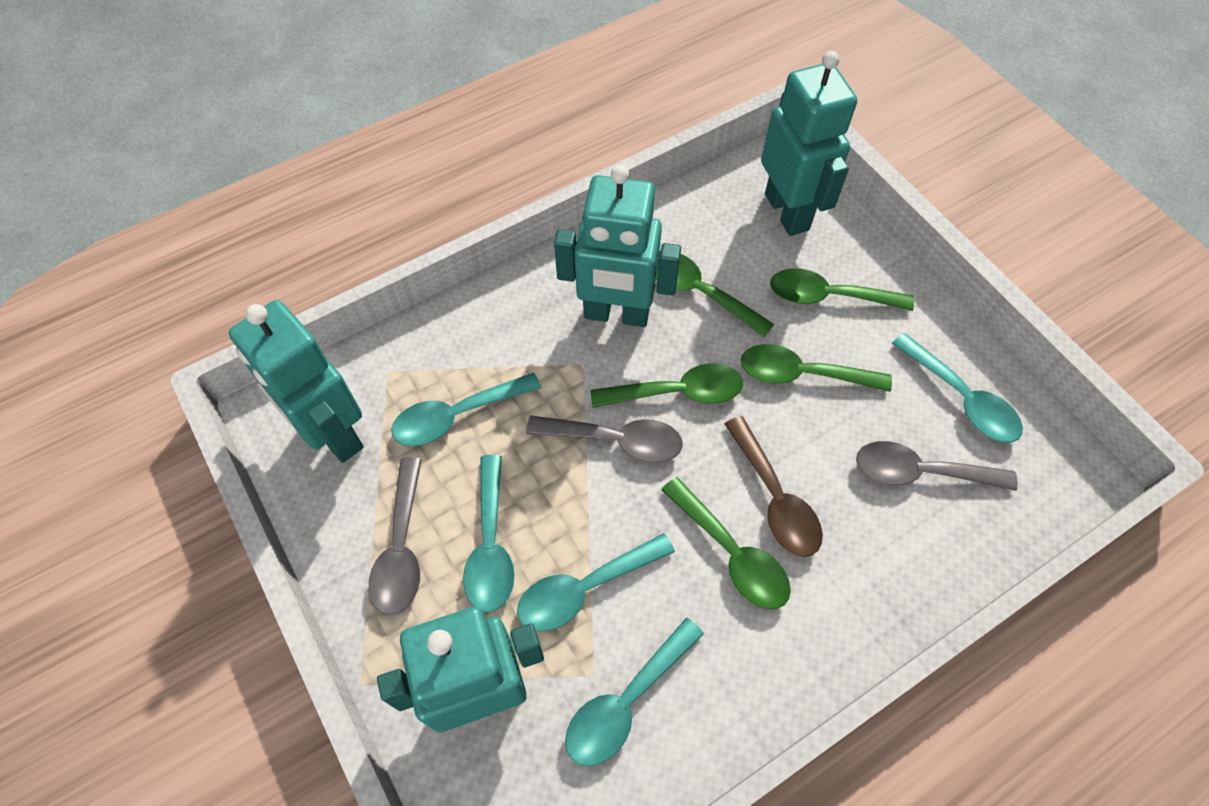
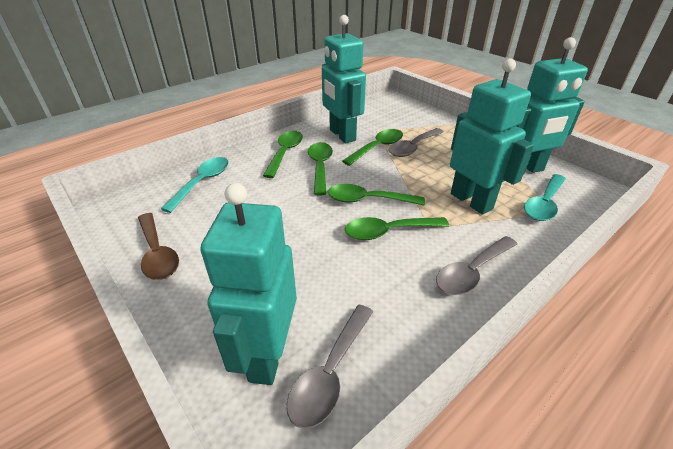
turquoise spoon: [391,372,542,446] [463,455,515,612] [517,533,675,631] [565,617,704,766] [892,333,1023,443] = 5 -> [161,157,229,213] [524,174,566,221] = 2

